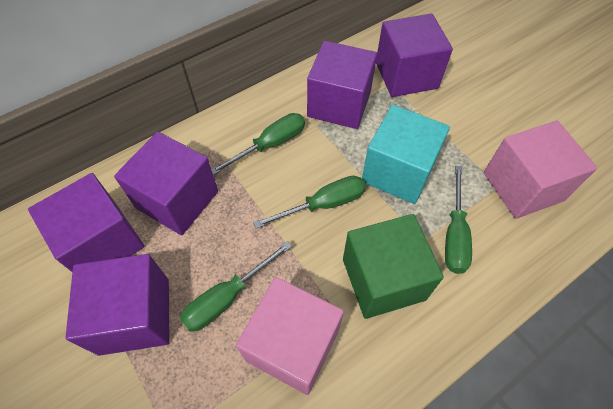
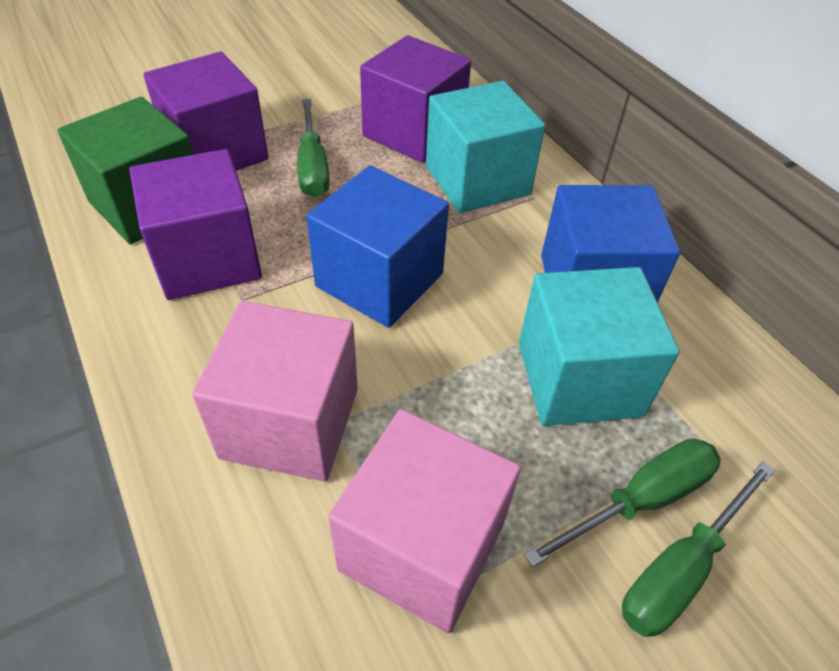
blue cube: none = 0 -> [306,165,449,328] [541,185,680,303] = 2
green screwdriver: [180,241,292,331] [211,113,305,175] [253,176,366,228] [445,165,472,274] = 4 -> [297,99,330,197] [524,438,721,567] [622,461,775,637] = 3
purple cube: [28,173,144,272] [66,254,169,356] [114,132,218,235] [307,41,377,129] [376,14,453,97] = 5 -> [129,149,262,300] [144,52,269,171] [360,35,471,163] = 3
turquoise cube: [362,105,450,204] = 1 -> [426,81,545,213] [519,267,680,426] = 2

